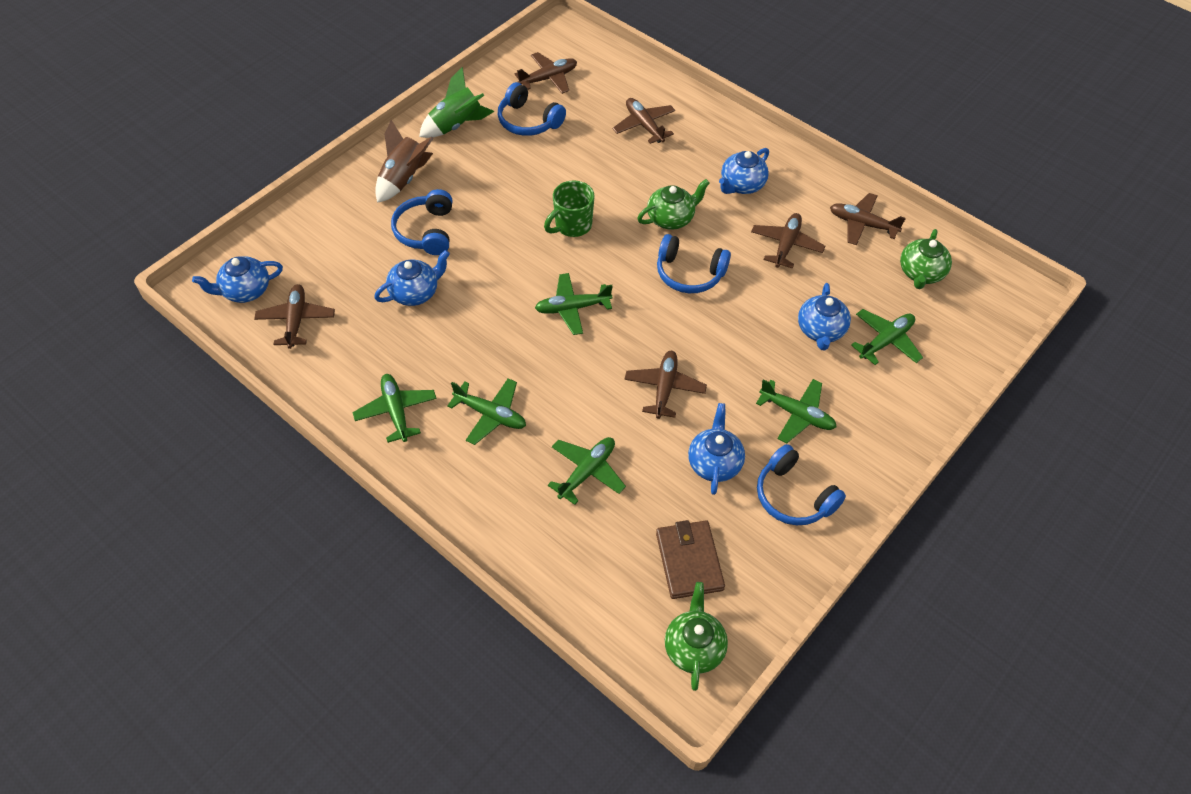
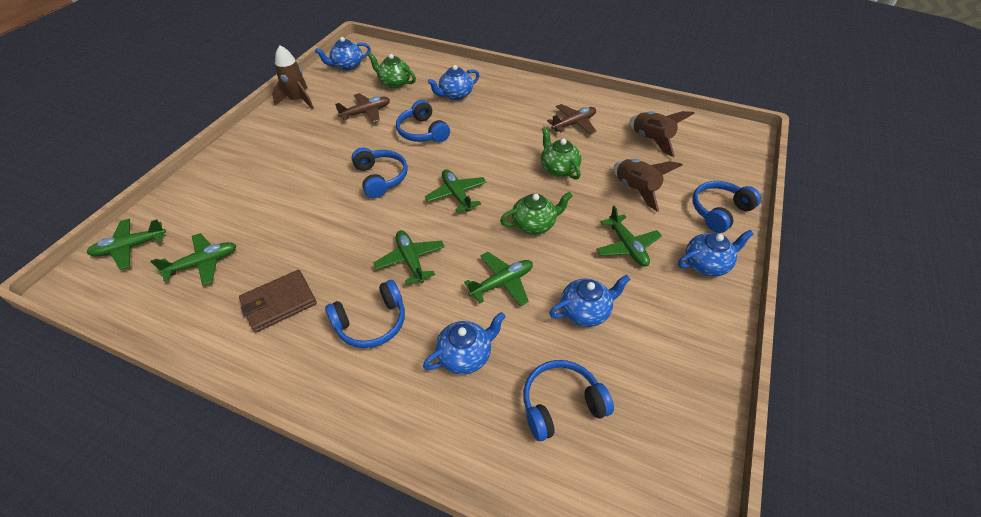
blue headphones: [391,189,452,255] [498,82,566,136] [657,234,731,293] [757,444,846,525] = 4 -> [325,280,405,348] [351,148,408,198] [396,100,450,143] [523,360,614,441] [692,181,761,233] = 5
brown plane: [254,284,335,349] [515,52,577,94] [613,98,675,144] [624,351,707,419] [751,213,825,268] [830,193,906,245] = 6 -> [335,93,390,123] [547,104,596,134] = 2
brown rocket: [375,120,434,203] = 1 -> [272,45,314,109] [614,159,683,212] [629,111,695,157] = 3
green mug: [544,180,595,237] = 1 -> none = 0
green rocket: [419,67,494,138] = 1 -> none = 0

